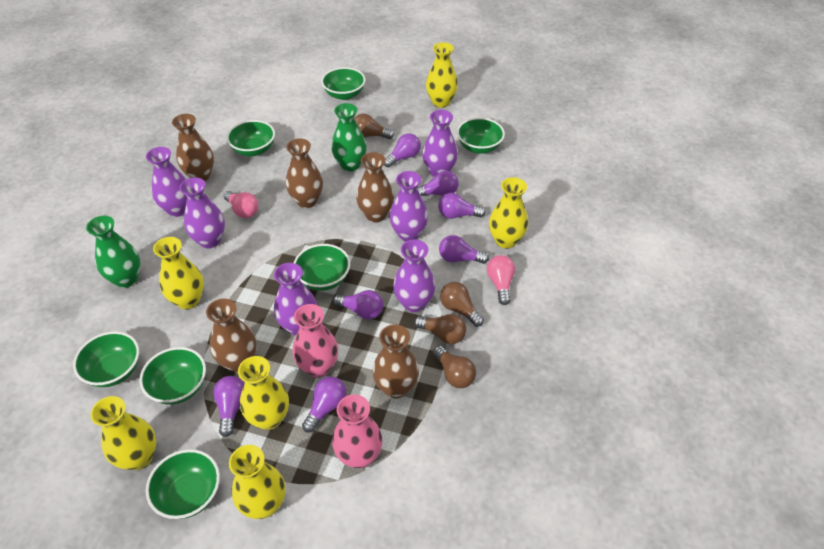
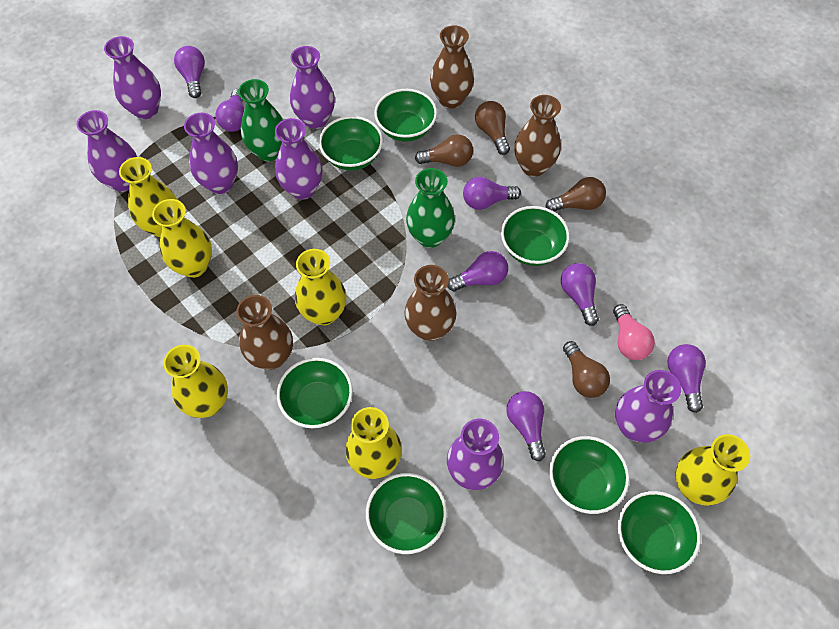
brown vase: [172,114,214,181] [206,299,257,372] [286,138,323,208] [356,152,394,223] [373,325,419,398] = 5 -> [236,295,293,370] [404,265,457,341] [430,25,474,109] [514,95,561,177] = 4
pink light bulb: [224,191,258,218] [487,255,515,305] = 2 -> [613,304,655,360] = 1
pink vase: [293,304,338,378] [332,394,383,468] = 2 -> none = 0
purple vase: [146,147,187,217] [179,177,225,249] [274,263,317,336] [390,171,428,242] [393,240,436,312] [422,110,458,177] = 6 -> [77,110,137,192] [104,36,161,119] [184,113,238,194] [275,118,323,200] [290,46,335,129] [447,419,504,490] [615,370,681,443] = 7

